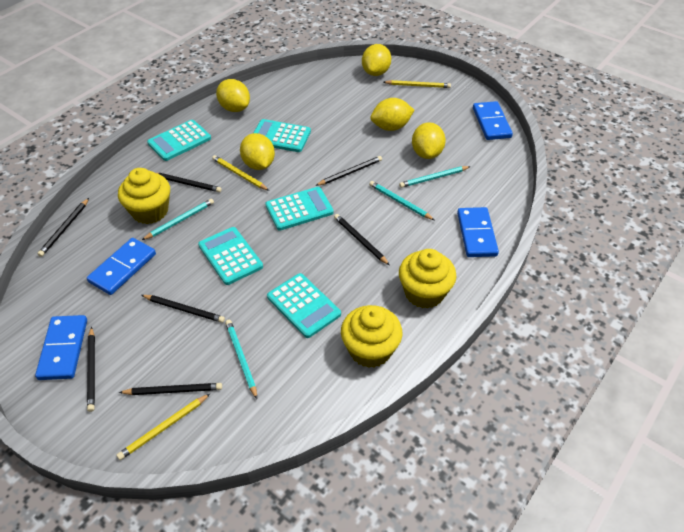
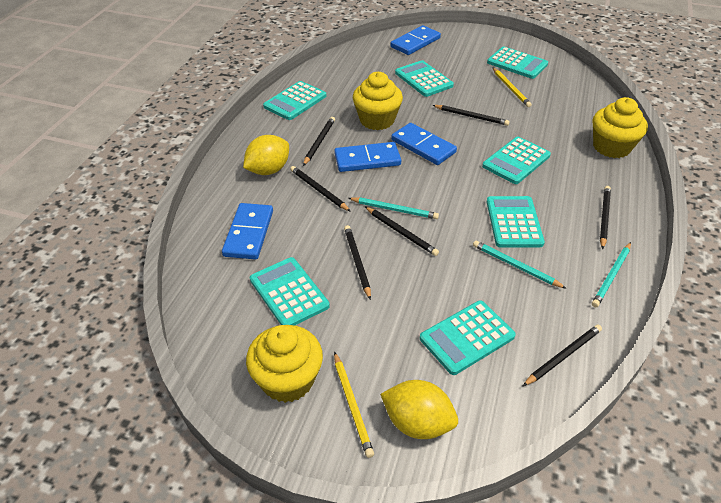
turquoise calculator: [147,120,211,161] [198,227,263,285] [253,119,311,152] [265,187,334,230] [267,273,341,338] = 5 -> [250,257,330,325] [263,81,326,120] [395,60,454,97] [420,300,516,375] [482,137,551,184] [487,47,548,79] [487,196,545,248] = 7
turquoise pencil: [142,199,214,240] [225,320,257,399] [369,181,434,220] [399,166,471,188] = 4 -> [348,197,439,219] [473,240,567,289] [592,242,631,307] = 3
yellow lemon: [216,79,250,112] [240,133,275,170] [362,44,391,76] [370,98,414,131] [412,122,446,159] = 5 -> [243,135,289,175] [380,380,458,439] = 2
yellow pencil: [117,394,210,460] [212,155,269,191] [384,80,451,88] = 3 -> [334,352,374,458] [493,68,532,107] = 2

